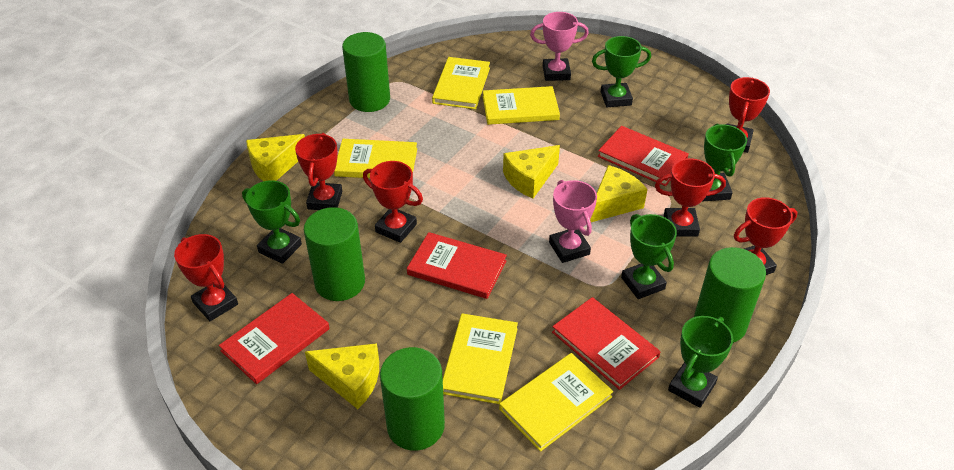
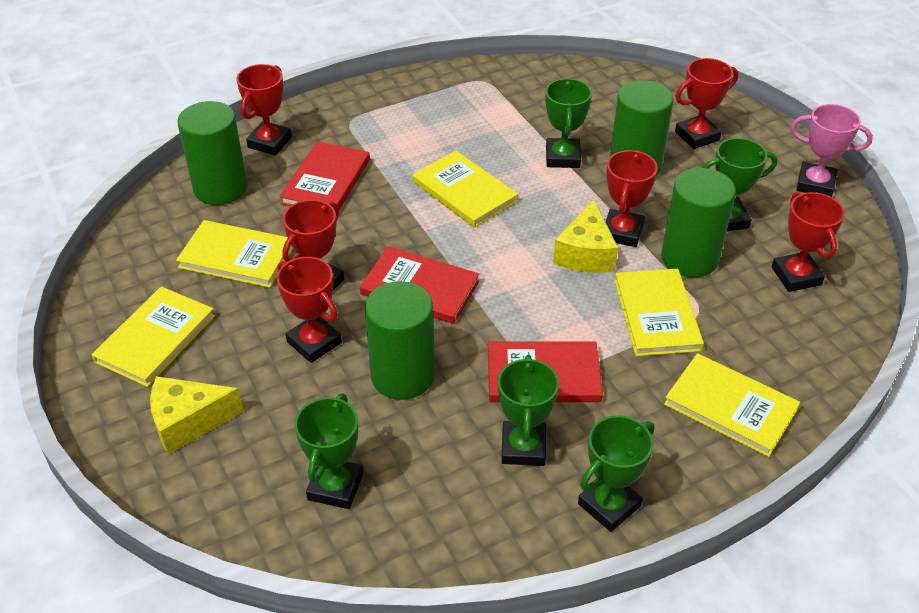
pink trophy: [530,12,589,81] [549,180,597,263] = 2 -> [791,104,873,197] = 1
red book: [219,293,330,384] [407,232,507,299] [552,297,661,390] [598,126,689,186] = 4 -> [279,141,370,209] [360,246,479,324] [488,342,603,402] = 3
yellow cheese: [246,134,305,181] [305,343,379,409] [503,145,560,198] [590,165,647,222] = 4 -> [150,376,244,454] [553,200,618,273] = 2

